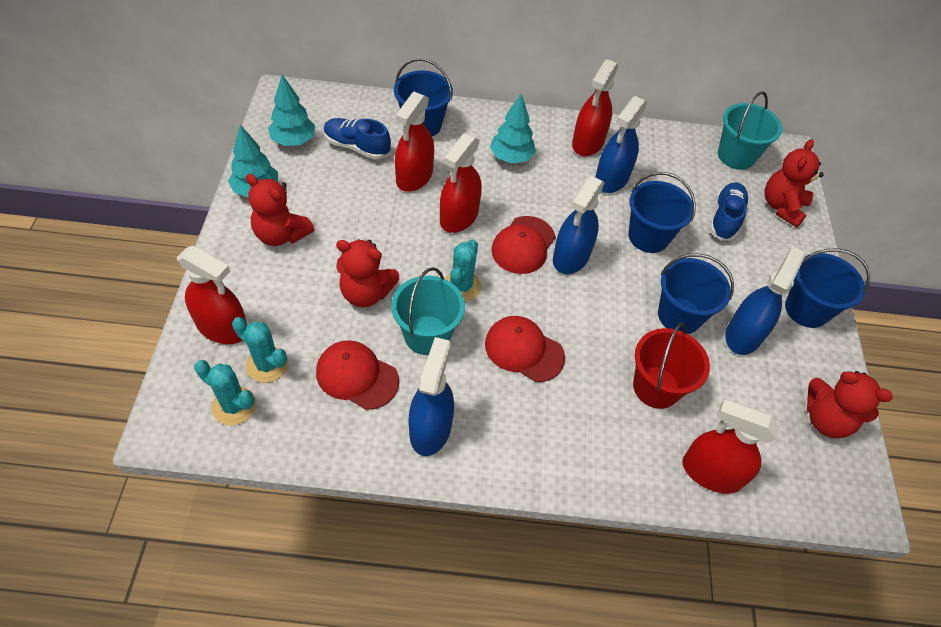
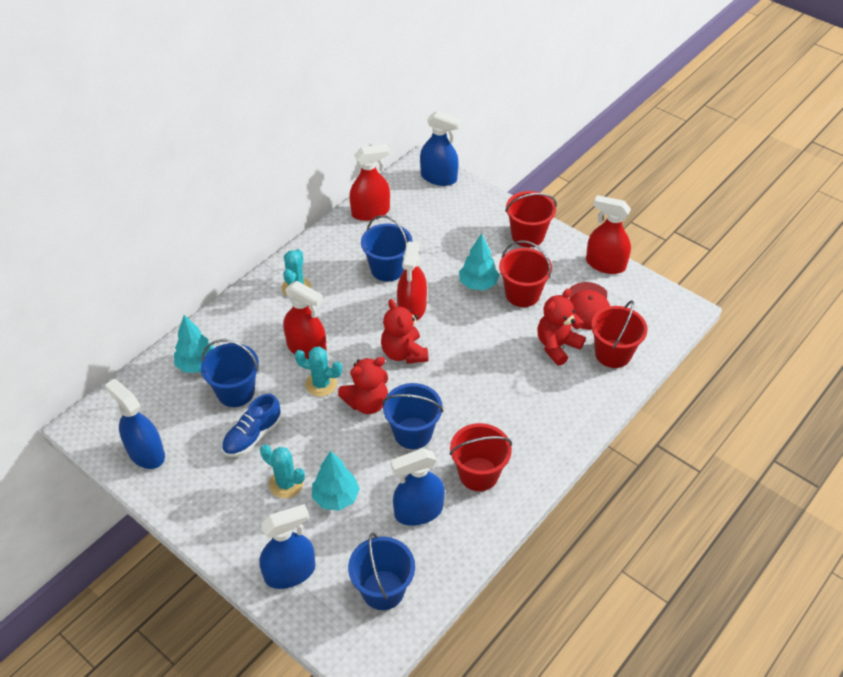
blue shoe: [324,118,391,159] [710,182,749,241] = 2 -> [222,394,282,457] = 1
red bucket: [633,322,710,409] = 1 -> [449,423,512,491] [499,241,552,307] [505,191,557,247] [591,300,648,368] = 4
red cap: [316,340,399,410] [485,316,565,382] [491,216,555,274] = 3 -> [569,282,610,330] = 1
red spray bottle: [177,245,247,344] [395,92,434,192] [440,133,482,233] [572,59,618,156] [682,399,779,494] = 5 -> [283,281,327,359] [349,144,390,221] [397,241,427,321] [586,195,631,274] = 4
red teddy bear: [246,174,314,246] [336,239,399,307] [765,139,824,227] [807,371,893,438] = 4 -> [338,357,388,414] [381,299,428,364] [537,289,586,366] = 3
turquoise bucket: [391,267,465,355] [718,91,782,170] = 2 -> none = 0

